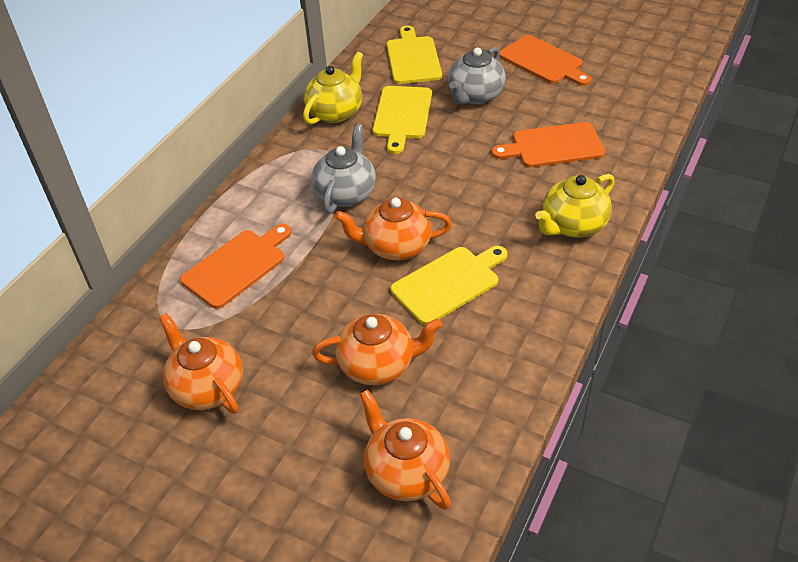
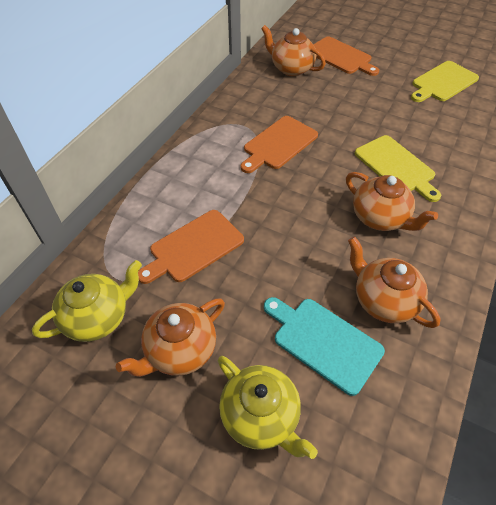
grey teapot: [311,124,376,214] [448,47,506,105] = 2 -> none = 0
turquoise cutting board: none = 0 -> [264,297,385,396] = 1
yellow cutting board: [373,86,432,154] [387,26,442,84] [391,246,508,325] = 3 -> [355,135,441,202] [411,61,479,102] = 2

